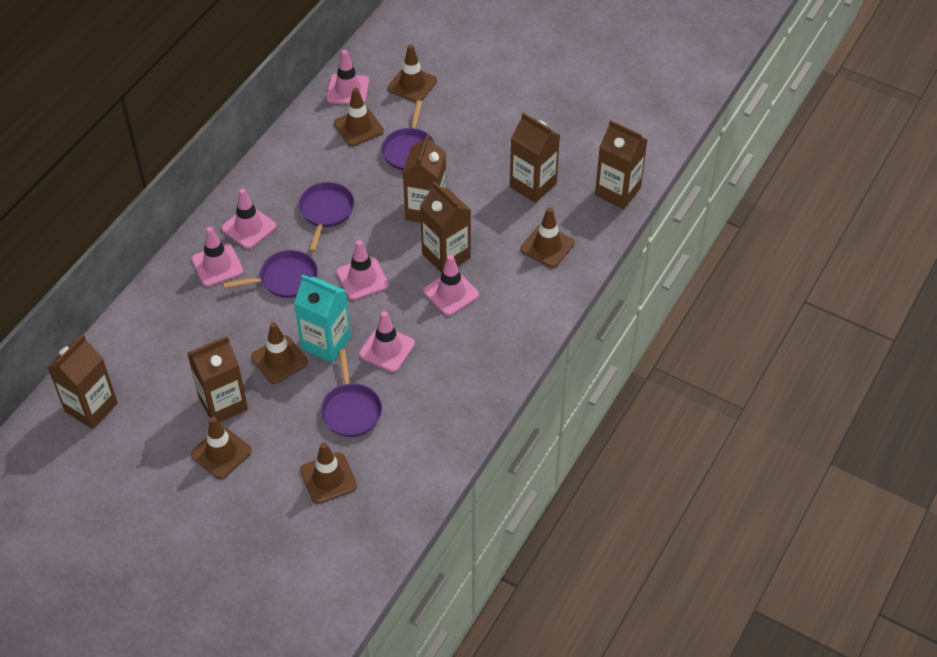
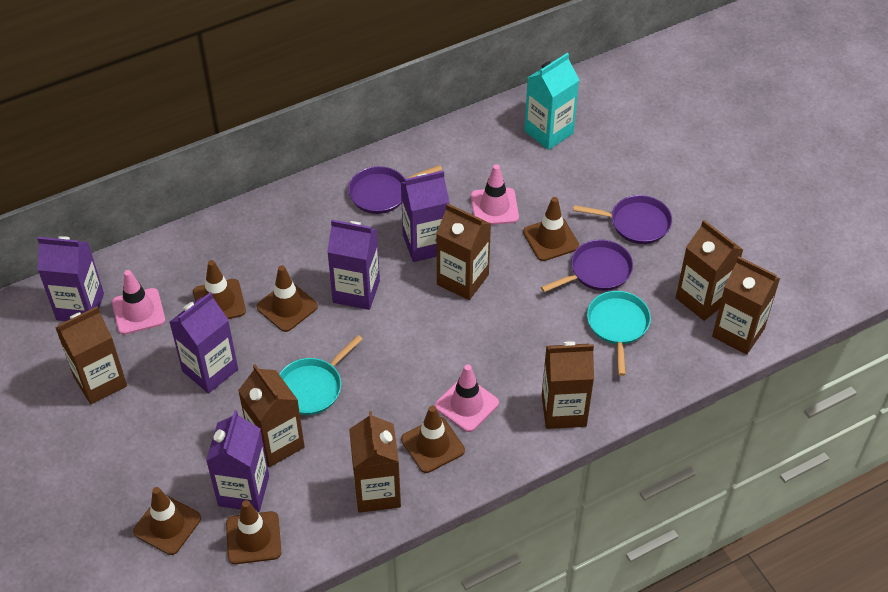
brown carton: [47,335,118,429] [187,336,248,423] [403,134,446,223] [420,181,471,273] [510,113,560,203] [595,120,648,209] = 6 -> [55,306,127,404] [238,364,305,467] [349,411,401,513] [436,203,491,300] [542,341,594,429] [676,220,743,321] [712,257,780,355] = 7
pink traffic cone: [192,227,243,287] [221,188,276,249] [326,50,369,105] [336,240,389,300] [359,311,415,372] [423,255,479,316] = 6 -> [112,270,165,335] [435,364,499,432] [471,164,519,225] = 3
purple carton: none = 0 -> [37,236,104,321] [170,292,238,394] [206,410,269,512] [327,220,380,310] [401,171,449,262] = 5
purple pan: [223,250,318,298] [299,182,354,251] [321,349,382,437] [381,100,435,170] = 4 -> [348,165,442,214] [541,239,633,292] [573,195,672,244] = 3
turquoise pan: none = 0 -> [279,335,363,415] [587,291,651,376] = 2

